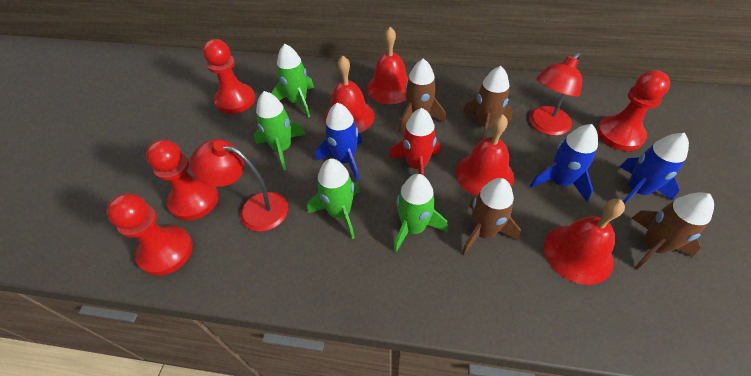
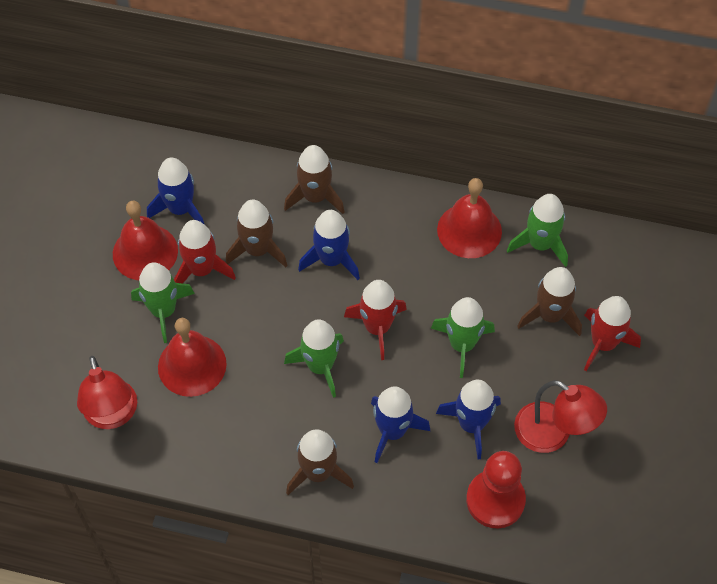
blue rocket: [316,103,362,181] [530,124,598,202] [620,133,689,205] = 3 -> [147,158,205,225] [298,210,360,280] [371,386,430,463] [436,380,501,459] = 4
red bell: [324,56,374,133] [366,27,408,104] [456,114,514,196] [544,199,625,285] = 4 -> [113,200,178,280] [158,318,227,397] [437,178,502,258] = 3
red pawn: [107,193,193,276] [146,139,219,220] [203,39,255,114] [597,70,670,151] = 4 -> [466,451,526,528] = 1
red rocket: [389,108,440,175] = 1 -> [174,220,236,283] [344,280,407,360] [584,296,641,371] = 3

